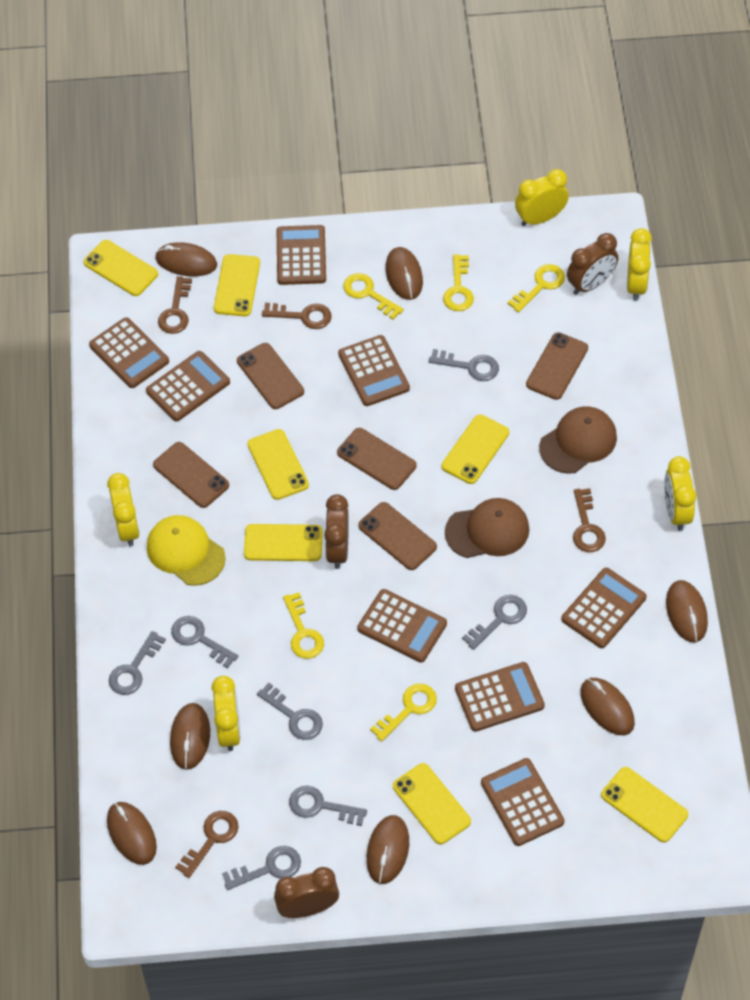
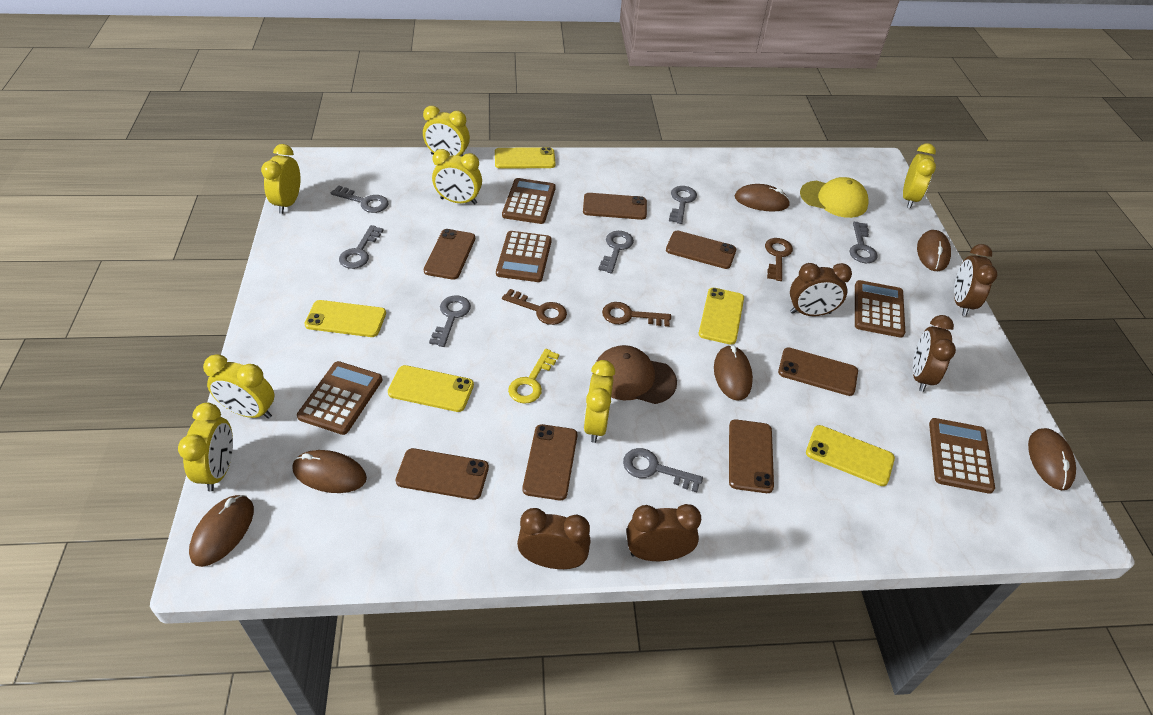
brown calculator: [89,317,169,388] [146,351,230,422] [277,225,326,285] [338,335,410,406] [357,589,447,663] [455,662,545,732] [481,758,565,846] [561,568,646,648] = 8 -> [297,361,382,435] [496,231,552,282] [502,178,556,224] [855,280,905,338] [929,418,995,494] = 5
brown cap: [445,498,529,558] [539,406,617,474] = 2 -> [592,345,677,404] = 1
brown clock: [274,867,339,918] [324,494,349,569] [567,233,618,295] = 3 -> [517,508,590,569] [627,504,701,561] [790,263,852,316] [913,315,956,392] [954,244,997,316] = 5
brown key: [158,276,192,334] [175,811,238,878] [262,303,332,329] [573,488,606,552] = 4 -> [502,289,567,325] [602,302,671,327] [765,238,793,281] = 3
brown mouse: [107,802,157,865] [155,242,217,276] [170,703,210,770] [366,815,409,884] [386,247,423,300] [580,678,635,735] [666,580,708,642] = 7 -> [189,495,254,567] [292,450,367,493] [714,345,753,401] [735,184,790,211] [917,230,951,271] [1028,428,1076,490] = 6
brown phone: [153,442,229,508] [237,343,304,409] [337,428,417,490] [358,502,437,570] [526,332,588,400] = 5 -> [396,448,489,500] [424,229,475,280] [523,424,577,500] [583,193,647,220] [666,231,736,269] [729,419,774,493] [778,347,858,396] = 7
yellow clock: [107,473,140,546] [212,676,241,751] [515,169,569,226] [627,228,652,301] [664,456,696,531] = 5 -> [178,403,233,491] [203,354,275,419] [261,144,300,214] [423,106,470,156] [432,149,482,204] [584,360,615,443] [903,143,936,208] = 7
yellow key: [283,592,324,659] [343,273,404,320] [370,683,437,741] [443,254,474,311] [508,264,565,313] = 5 -> [508,349,559,403] = 1
yellow phone: [84,240,158,296] [214,254,260,316] [244,524,323,561] [247,429,309,500] [393,763,471,844] [442,414,509,484] [601,767,688,843] = 7 -> [304,300,386,337] [388,365,474,412] [495,147,556,169] [699,288,744,345] [806,425,895,486] = 5

